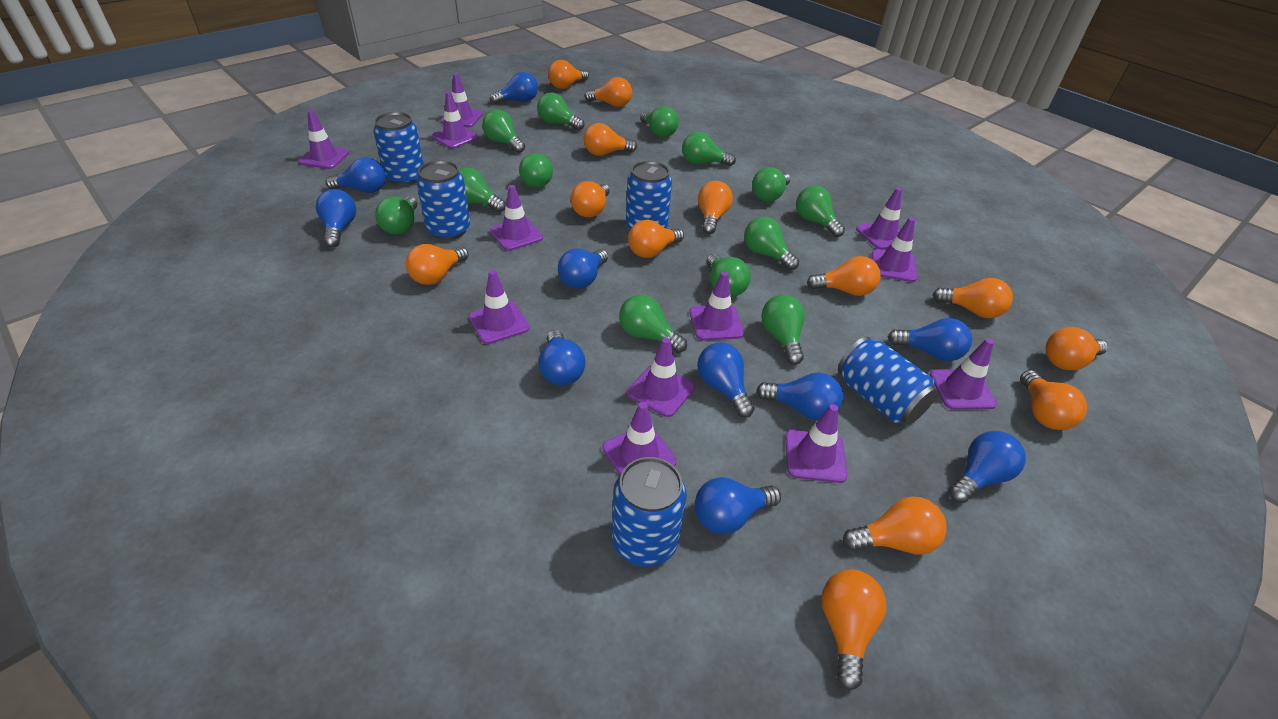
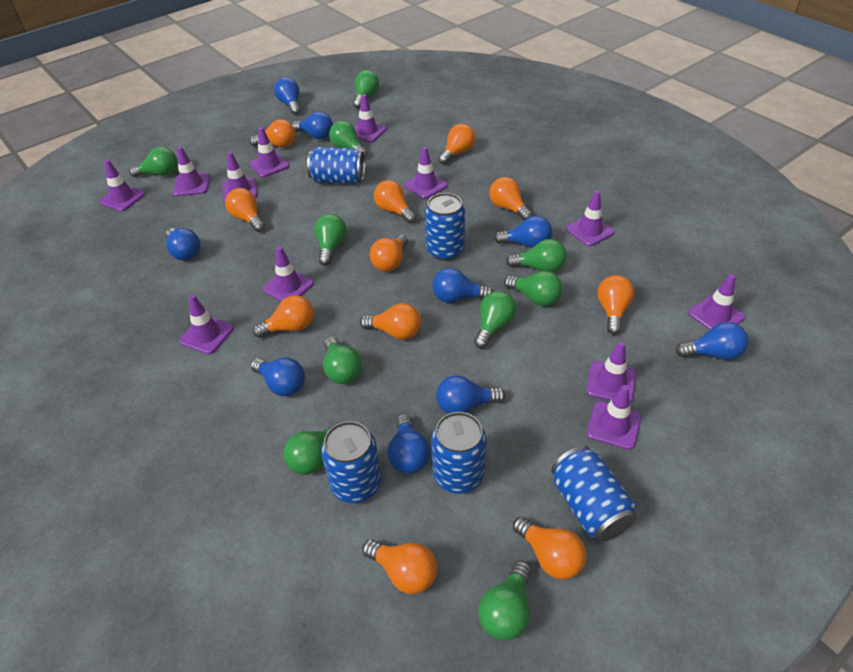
blue light bulb: [316,189,356,247] [325,157,386,193] [490,72,538,104] [539,330,586,386] [558,248,608,289] [695,477,781,534] [697,342,755,418] [756,373,843,420] [888,318,972,361] [949,431,1026,503] = 10 -> [166,228,200,260] [251,357,305,396] [274,77,301,115] [292,112,333,139] [387,414,431,474] [432,268,493,303] [436,375,505,414] [494,216,552,248] [676,322,749,360] = 9
green light bulb: [375,196,417,234] [459,167,506,212] [482,110,525,153] [519,153,553,188] [537,93,584,130] [619,295,687,353] [640,106,679,137] [682,132,736,166] [707,254,751,297] [744,217,799,270] [752,167,791,202] [761,295,805,365] [796,186,845,237] = 13 -> [129,147,178,177] [284,422,341,475] [314,214,347,266] [323,337,362,384] [329,121,368,158] [353,70,379,108] [474,291,517,349] [478,561,531,640] [504,271,562,306] [506,239,566,272] = 10
orange light bulb: [406,244,469,285] [548,60,589,89] [571,181,610,218] [584,123,637,156] [585,77,632,107] [628,220,684,258] [698,181,733,234] [807,256,881,296] [821,570,886,690] [843,497,947,555] [932,278,1013,318] [1020,370,1087,430] [1046,327,1108,370] = 13 -> [225,188,265,232] [249,119,295,147] [253,295,314,338] [360,303,421,340] [362,539,437,594] [369,234,408,272] [374,180,417,223] [438,124,475,164] [489,177,533,221] [513,516,586,579] [597,275,634,335] = 11

